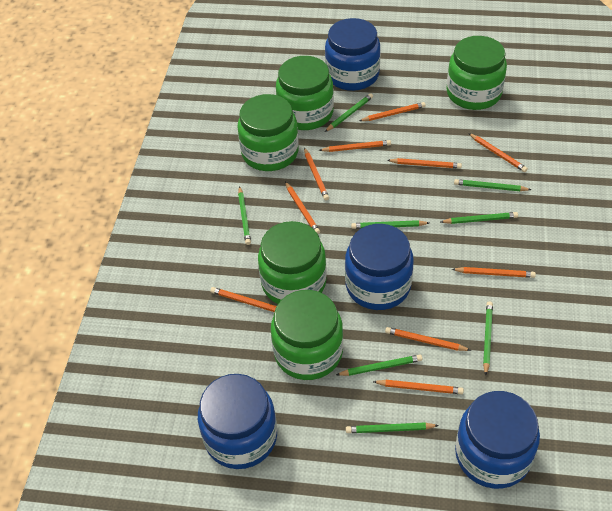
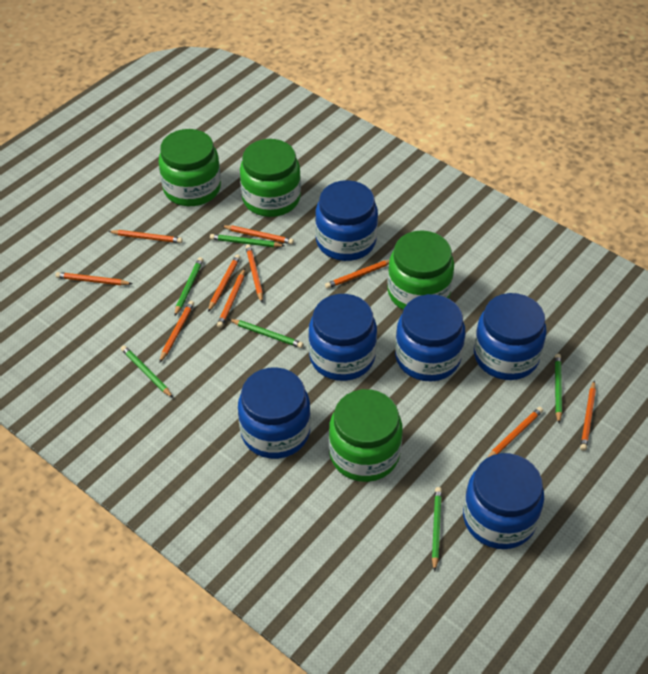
blue jar: [198,374,277,469] [325,18,381,91] [345,224,414,310] [455,391,540,489] = 4 -> [238,367,311,459] [308,294,377,381] [315,180,378,261] [395,294,465,382] [463,453,544,549] [474,293,547,380] = 6
green jar: [237,94,299,171] [258,221,327,304] [271,290,343,380] [276,56,334,130] [447,36,507,110] = 5 -> [159,129,221,206] [240,139,301,217] [329,389,403,482] [387,230,454,310] = 4
green pencil: [238,186,251,245] [325,93,373,132] [336,355,422,376] [346,423,439,433] [351,220,429,229] [441,212,518,224] [454,179,531,191] [483,301,493,375] = 8 -> [121,345,173,398] [174,257,203,317] [210,234,285,247] [229,319,303,348] [432,487,442,572] [555,354,562,423] = 6

